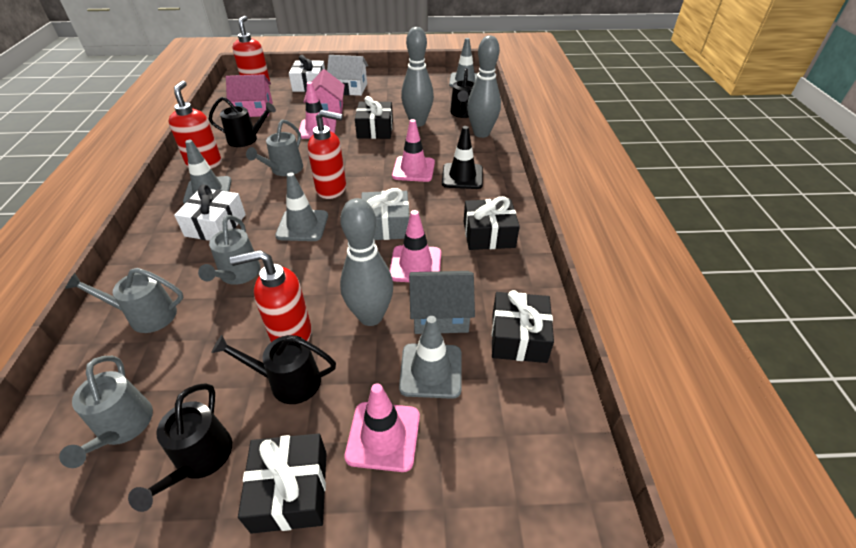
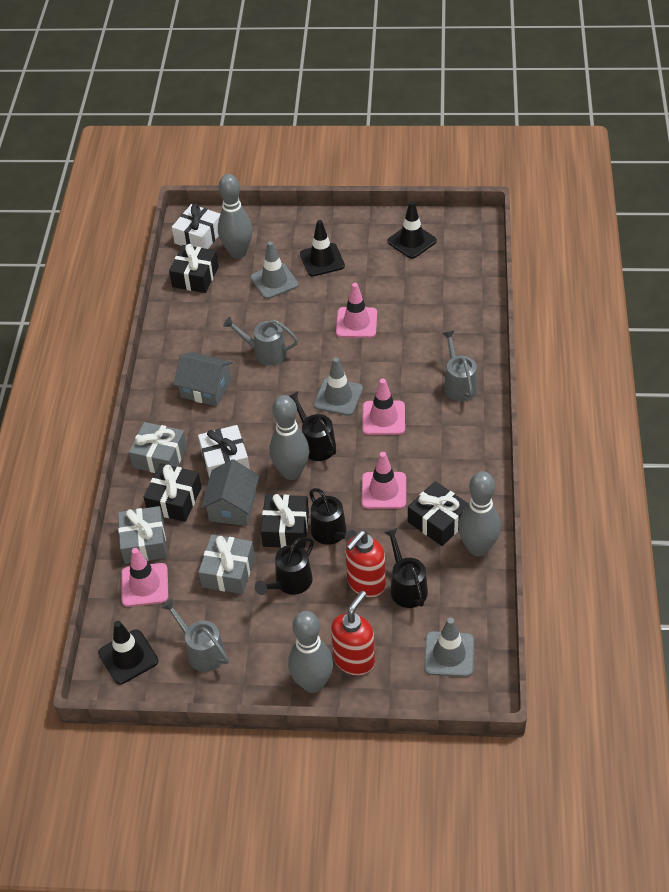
black traffic cone: [442,126,483,189] = 1 -> [98,621,158,685] [300,220,345,276] [387,201,437,259] = 3
grey bowling pin: [340,198,393,326] [401,27,434,127] [467,35,501,138] = 3 -> [218,174,253,259] [270,395,310,480] [288,611,333,693] [458,471,501,556] = 4
grey gift: [361,188,409,240] = 1 -> [118,506,167,564] [129,422,187,473] [198,535,255,594] = 3
grey house: [409,271,475,334] = 1 -> [173,352,233,406] [201,459,259,526] = 2
grey traffic cone: [183,140,231,204] [275,172,328,241] [399,316,462,399] [449,38,478,87] = 4 -> [250,241,298,299] [314,357,363,416] [424,617,474,677] = 3
grey watering can: [59,356,153,468] [65,268,184,333] [198,215,261,285] [246,120,303,176] = 4 -> [161,599,229,672] [223,317,298,366] [442,331,477,402] = 3
pink house: [226,74,273,117] [304,69,345,114] = 2 -> none = 0
red soap dispenser: [169,81,221,169] [230,250,312,342] [232,16,270,81] [308,110,346,199] = 4 -> [331,591,375,675] [345,530,386,597] = 2
white house: [327,55,368,96] = 1 -> none = 0

